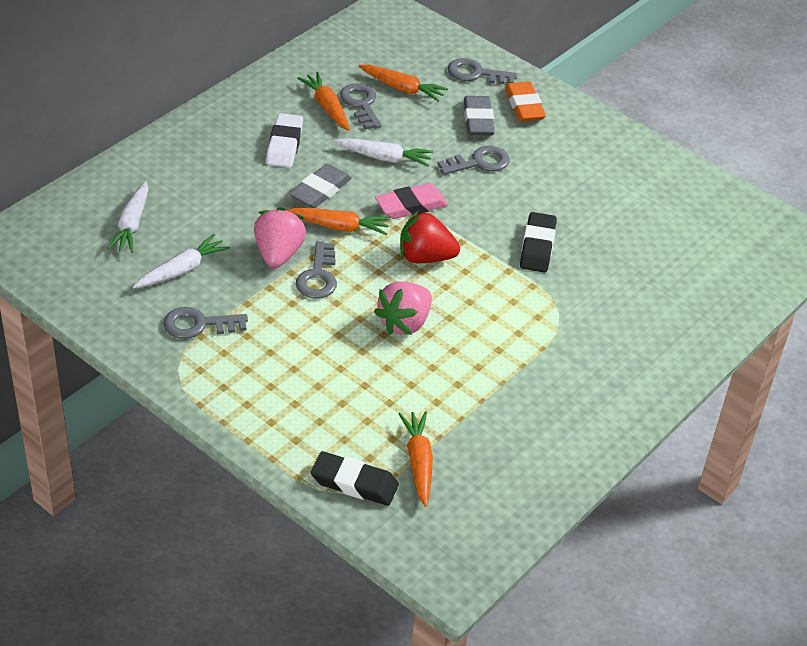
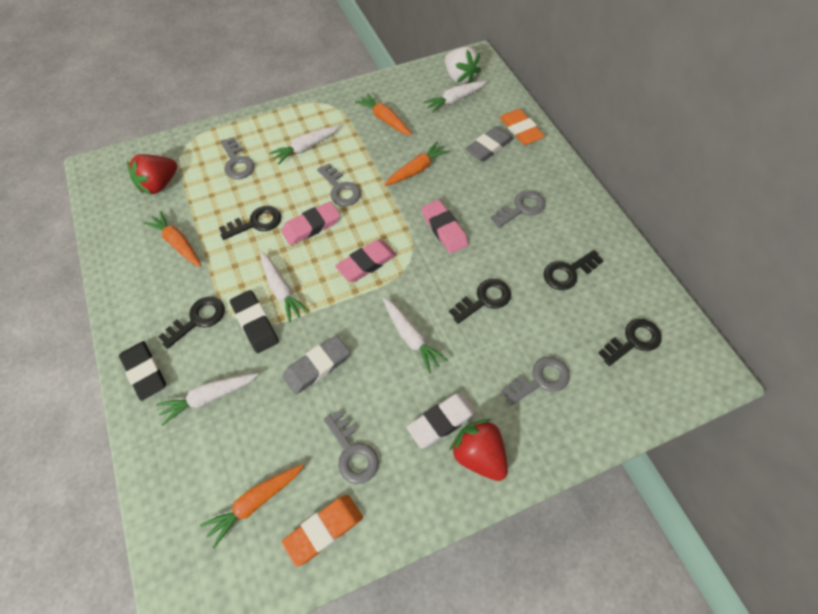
black key: none = 0 -> [158,297,225,349] [219,206,281,240] [449,279,511,324] [543,250,603,290] [598,319,662,366] = 5
orange eraser: [505,81,546,122] = 1 -> [282,495,363,567] [500,109,545,145] = 2
pink eraser: [375,183,448,219] = 1 -> [281,202,340,245] [335,240,396,282] [421,200,468,254] = 3
pink strawberry: [254,207,306,268] [374,282,432,335] = 2 -> none = 0
red strawberry: [400,211,460,263] = 1 -> [127,154,177,194] [449,419,508,481] = 2
white carrot: [107,181,148,253] [133,234,230,288] [334,138,433,167] = 3 -> [156,373,258,426] [260,252,310,323] [269,125,340,165] [383,298,448,374] [423,81,487,113] = 5
white strawberry: none = 0 -> [445,47,481,84] = 1

